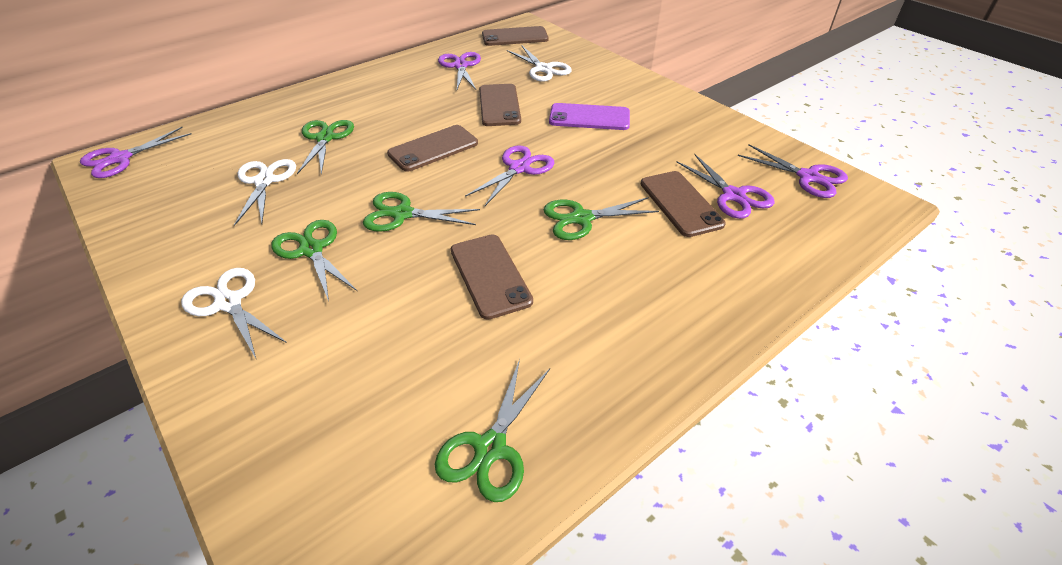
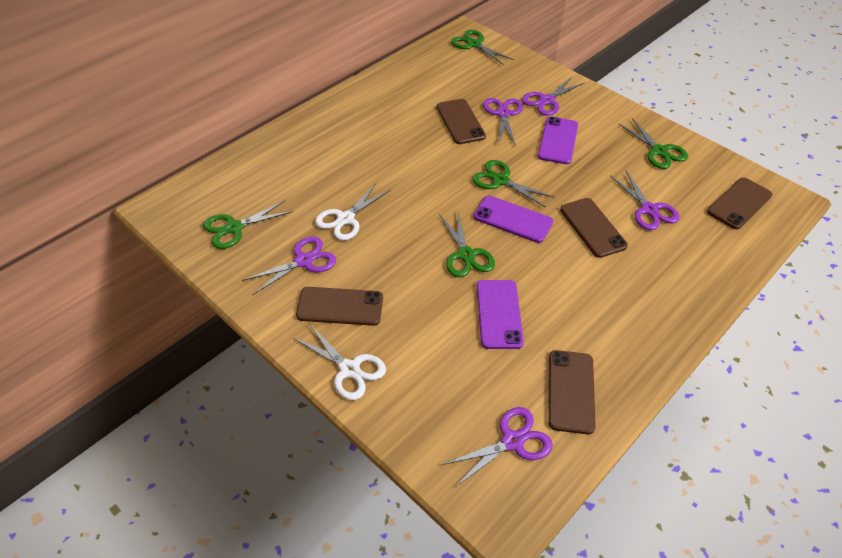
purple phone: [549,103,630,130] = 1 -> [473,196,553,243] [476,280,524,349] [538,116,578,164] = 3
white scissors: [181,268,287,358] [234,159,296,226] [507,45,572,82] = 3 -> [293,323,386,400] [315,183,390,241] = 2

